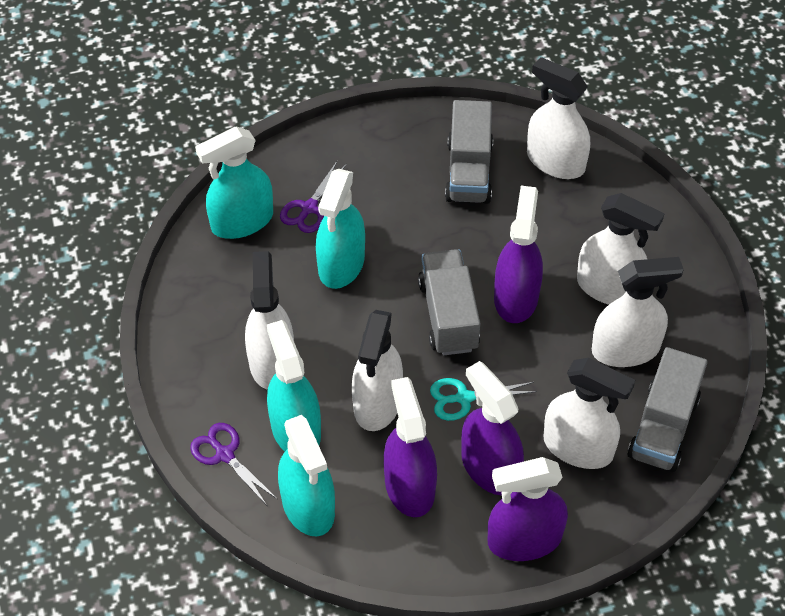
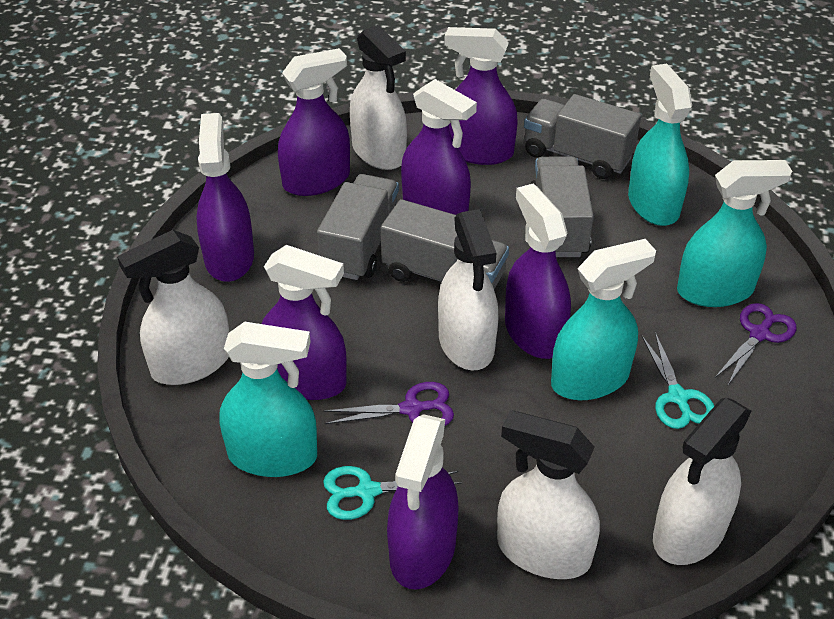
grey truck: [418,249,480,355] [445,100,493,204] [627,347,708,472] = 3 -> [317,174,399,280] [381,199,509,289] [524,94,641,179] [531,156,594,257] = 4
purple spray bottle: [384,377,437,517] [461,361,524,496] [488,457,568,561] [494,186,543,323] = 4 -> [196,113,254,282] [261,245,347,400] [278,48,350,196] [387,414,459,590] [401,79,477,215] [444,27,518,165] [505,183,571,359] = 7
turquoise scissors: [430,378,537,421] = 1 -> [323,466,461,520] [641,332,714,429] = 2
white spray bottle: [245,251,294,390] [352,310,403,431] [527,57,590,179] [543,358,635,469] [577,193,665,305] [592,257,684,367] = 6 -> [117,230,229,385] [350,25,407,170] [438,209,499,370] [497,410,600,579] [653,398,752,565] = 5

